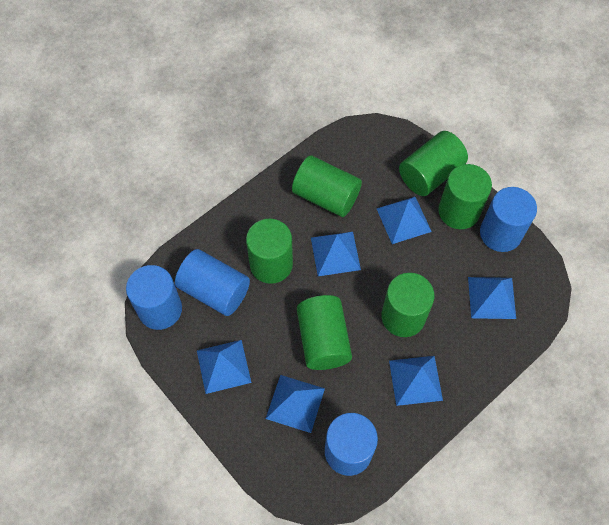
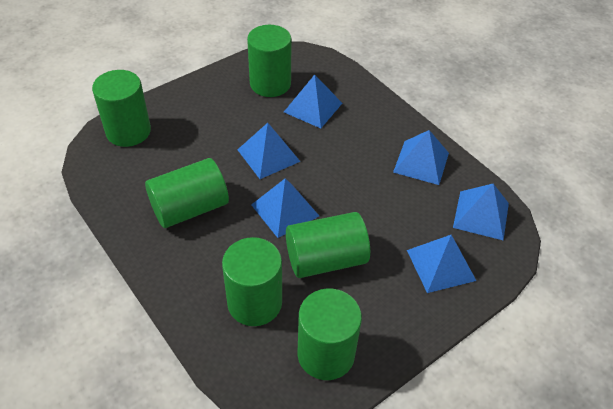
blue cylinder: [126,265,182,330] [175,249,250,316] [325,413,378,476] [480,187,537,252] = 4 -> none = 0

